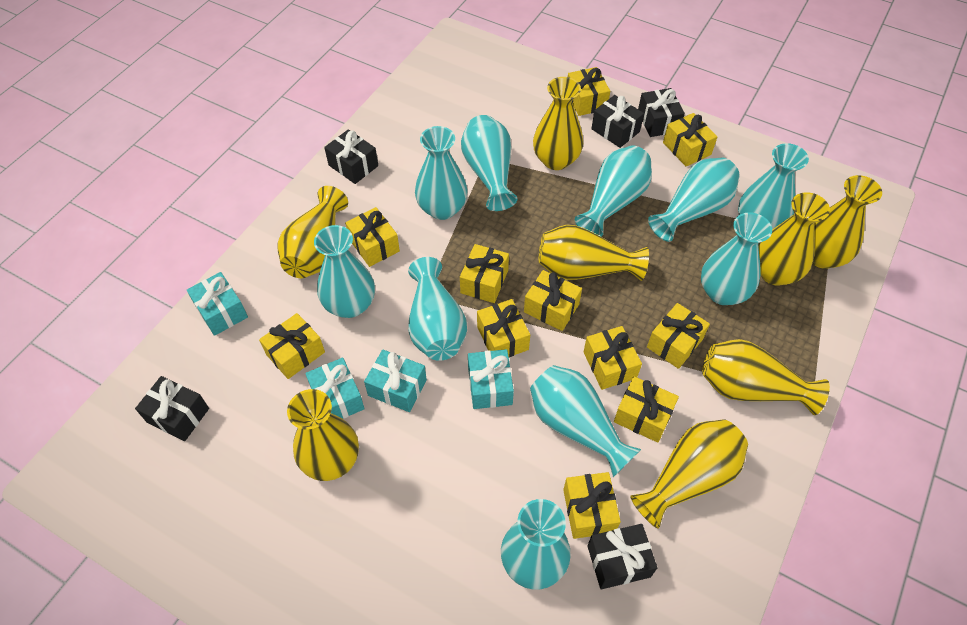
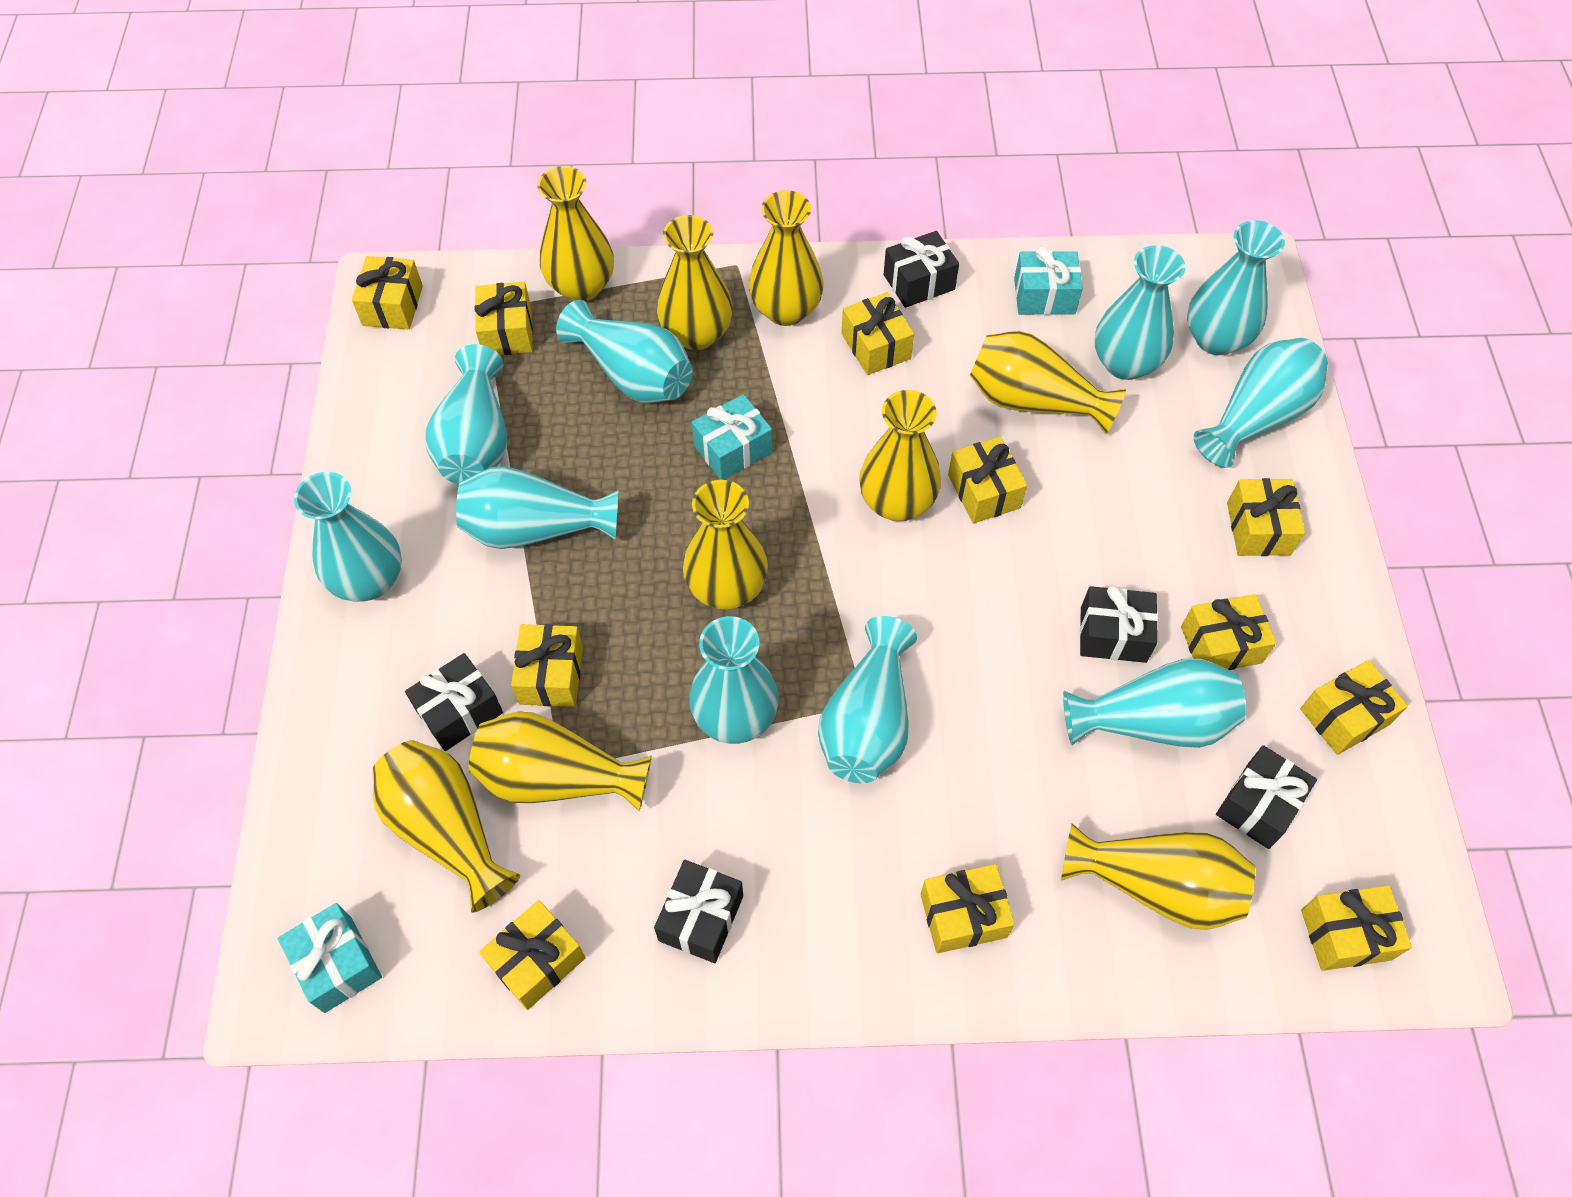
turquoise gift: [187,272,248,336] [305,358,364,419] [364,350,427,412] [468,349,514,409] = 4 -> [278,903,382,1013] [692,394,772,480] [1014,246,1083,315] = 3
yellow vase: [277,186,348,278] [287,389,359,481] [533,77,583,170] [538,225,649,281] [630,419,748,529] [702,339,830,415] [758,192,830,286] [812,175,882,269] = 8 -> [372,740,520,913] [469,711,652,811] [537,166,614,301] [657,215,733,350] [683,480,768,610] [749,190,824,326] [859,390,941,521] [970,331,1126,434] [1061,823,1255,930] = 9

